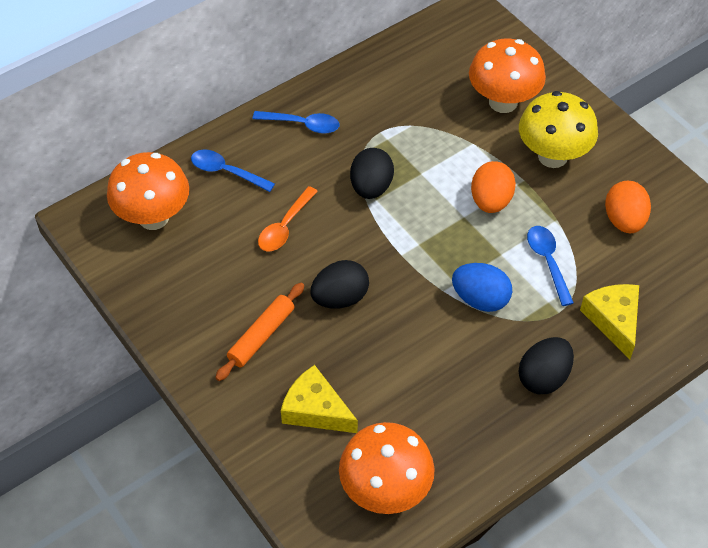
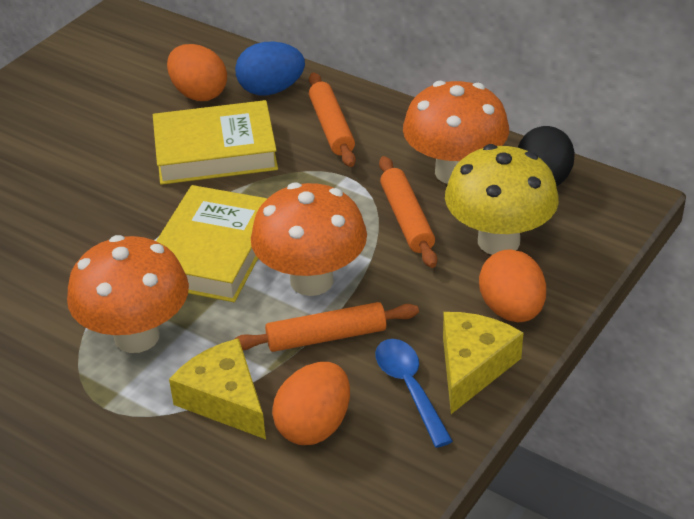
black egg: [310,260,369,309] [350,148,394,199] [518,337,574,394] = 3 -> [518,126,575,186] = 1
blue spoon: [191,150,275,192] [252,111,339,134] [527,226,574,306] = 3 -> [375,339,453,448] = 1
orange egg: [471,161,516,213] [605,181,651,233] = 2 -> [167,44,227,101] [272,362,350,445] [479,249,546,322] = 3
orange rolling pin: [215,283,304,381] = 1 -> [235,302,419,352] [309,72,356,167] [379,156,437,268] = 3
orange spoon: [258,186,318,252] = 1 -> none = 0
yellow book: none = 0 -> [153,100,278,185] [156,185,268,302] = 2

